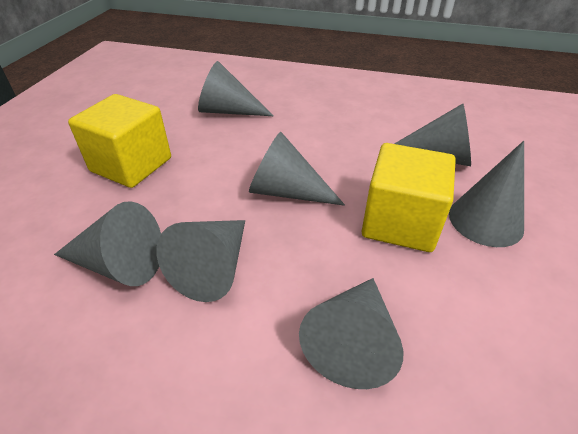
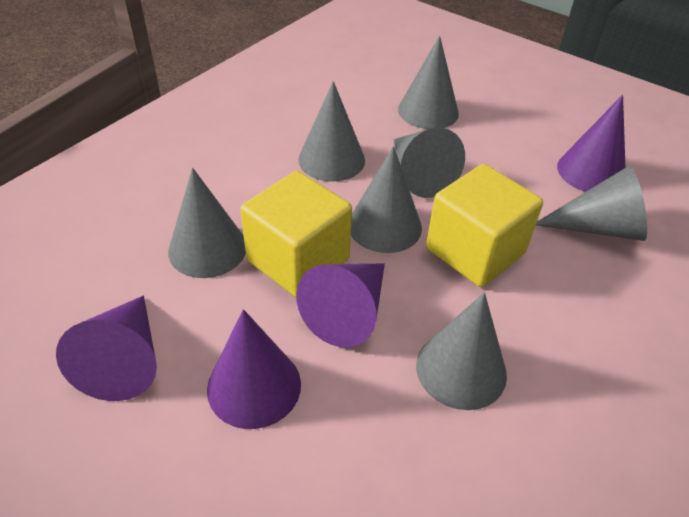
purple cone: none = 0 -> [56,296,157,401] [207,309,301,429] [296,264,385,347] [557,95,625,192] = 4

